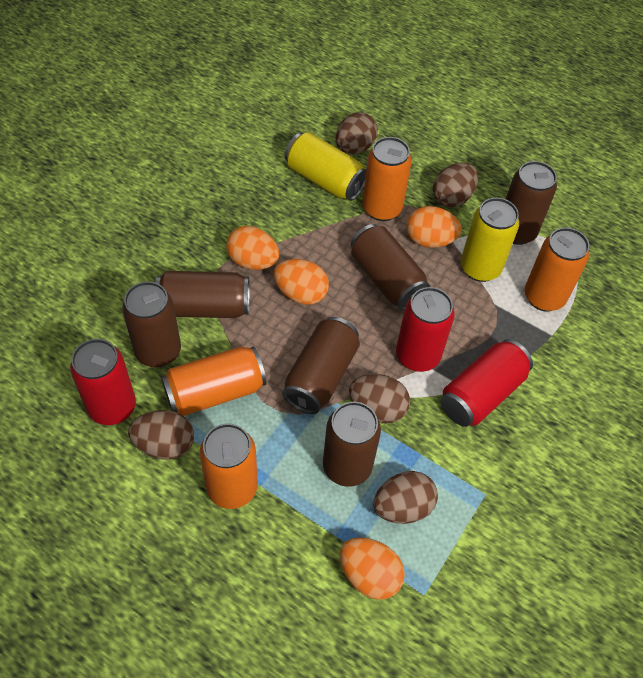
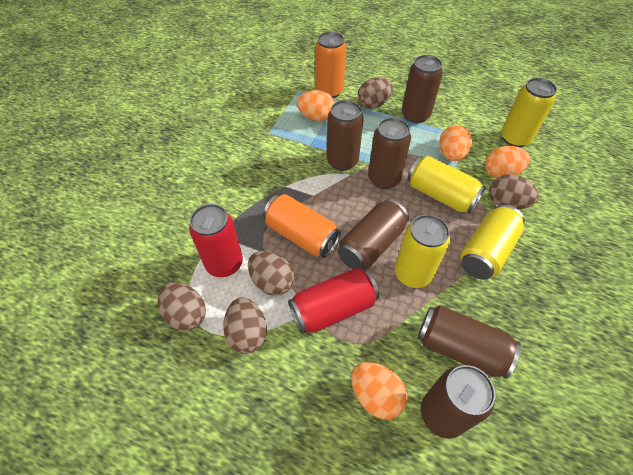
orange can: [161,346,266,416] [200,424,258,509] [362,137,412,221] [525,228,590,311] = 4 -> [263,194,341,258] [315,32,346,98] = 2
red can: [70,339,136,425] [396,287,455,372] [441,339,533,427] = 3 -> [189,204,243,277] [288,268,379,334] = 2
yellow can: [285,132,366,201] [461,198,519,282] = 2 -> [395,214,450,288] [407,156,486,214] [460,205,525,280] [501,78,557,147] = 4

